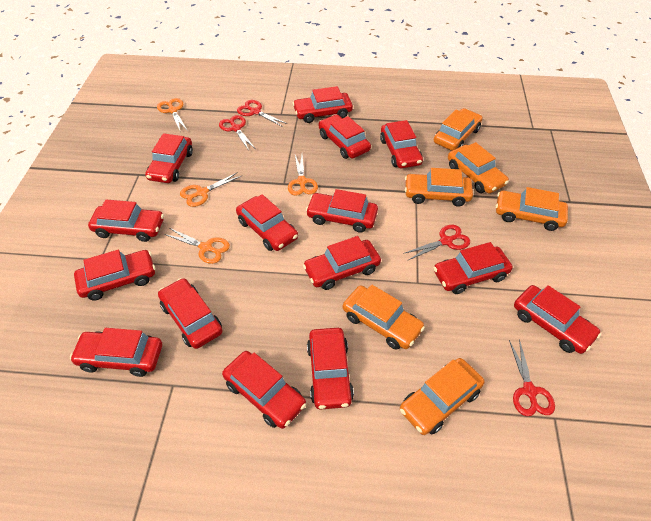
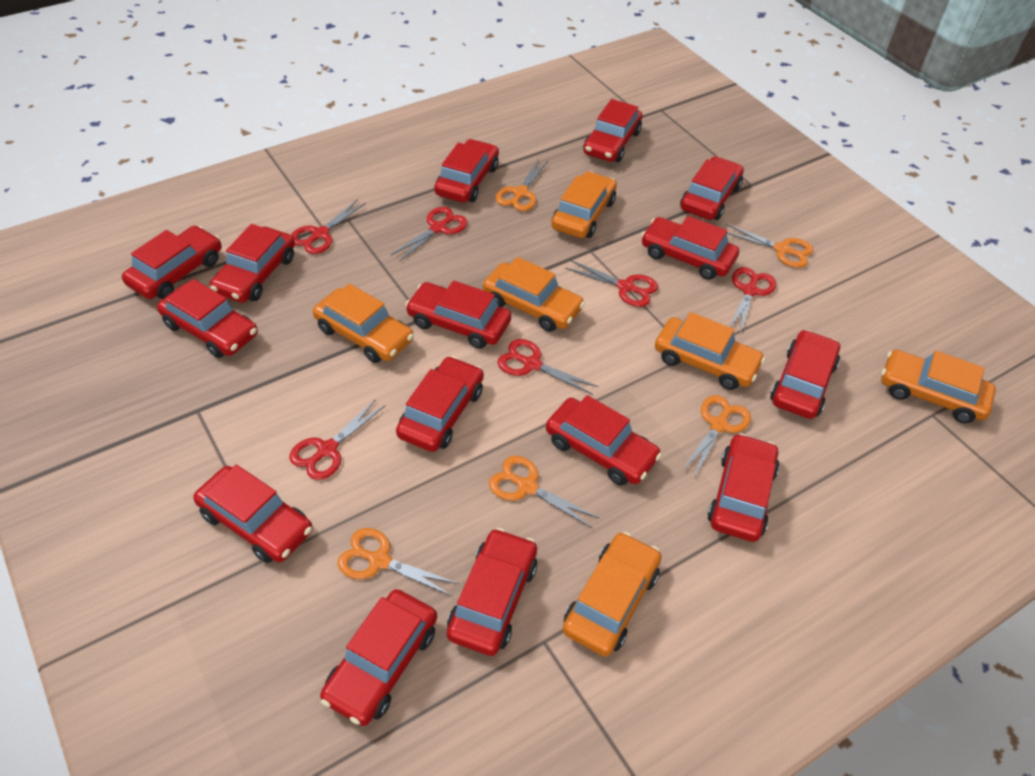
orange scissors: [157,98,188,131] [164,228,230,264] [180,172,241,207] [288,155,318,196] = 4 -> [337,528,459,596] [489,456,599,528] [496,159,549,211] [681,395,751,478] [726,224,813,268] = 5
red scissors: [219,115,256,151] [237,100,287,127] [403,225,470,260] [509,339,555,416] = 4 -> [289,399,386,480] [291,199,366,254] [391,207,468,262] [497,339,598,395] [565,260,658,307] [730,267,776,334] = 6

